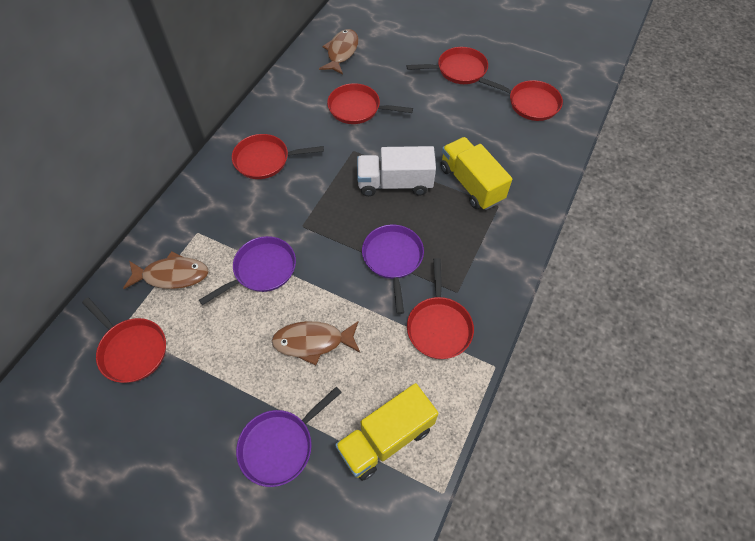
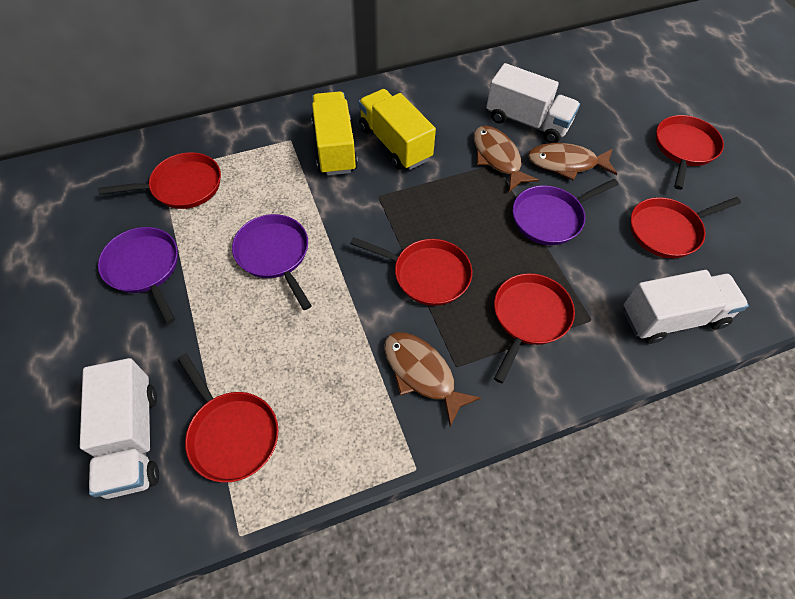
white truck: [357,146,436,196] = 1 -> [80,358,159,499] [486,63,580,143] [624,270,749,344] = 3

